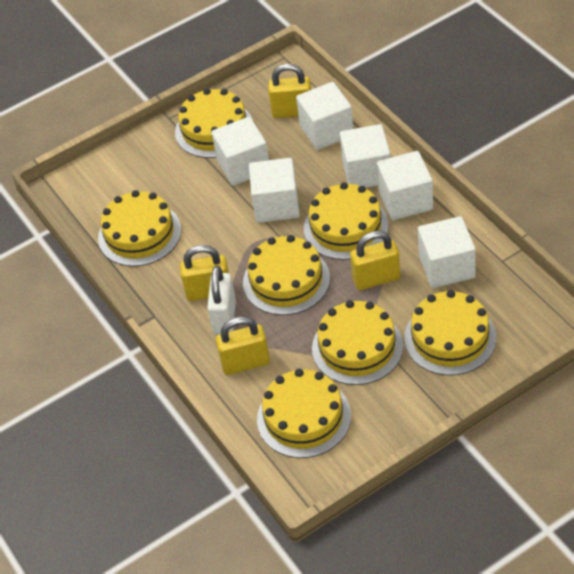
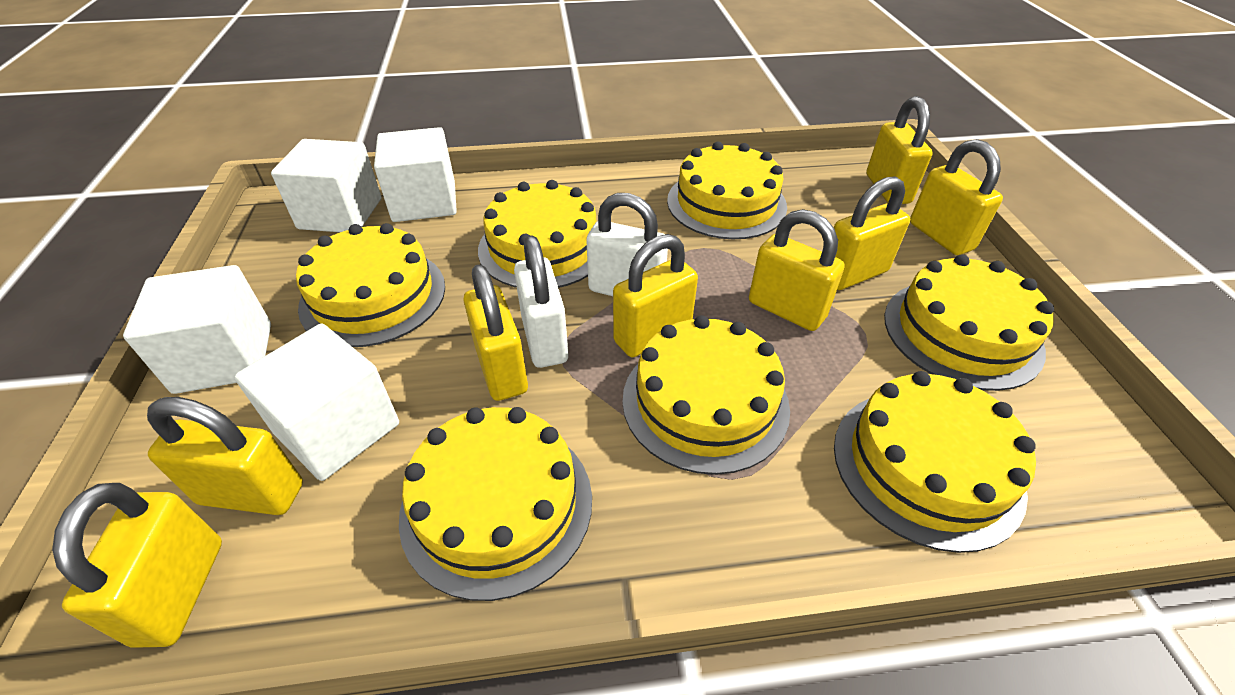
white cube: [211,117,269,186] [249,158,300,223] [296,82,353,150] [340,124,391,188] [377,151,433,220] [418,216,476,288] = 6 -> [123,265,271,394] [234,323,399,481] [271,139,381,232] [374,127,457,222] = 4
white padlock: [207,266,236,334] = 1 -> [514,235,568,368] [586,193,668,296] = 2
yellow padlock: [180,245,229,301] [216,316,270,375] [268,64,311,118] [350,231,400,290] = 4 -> [52,483,222,648] [147,397,303,515] [463,264,528,401] [613,234,698,357] [749,209,845,331] [834,176,910,290] [866,96,933,204] [910,139,1003,255] = 8

